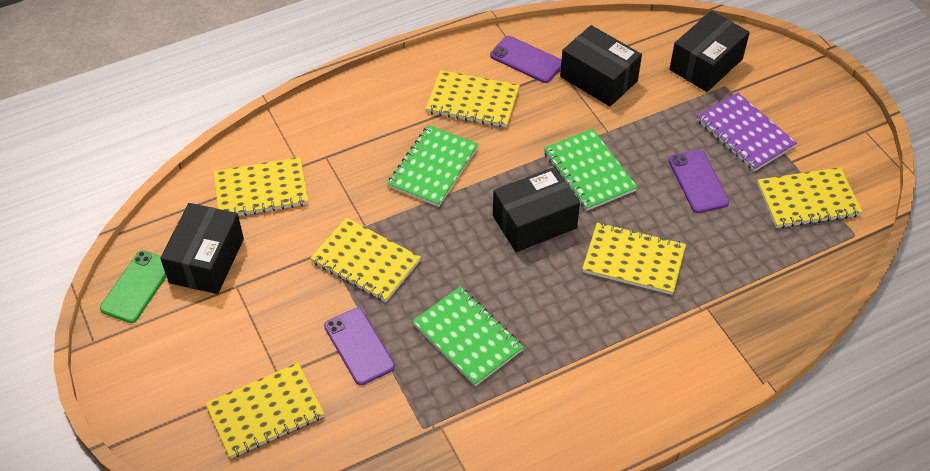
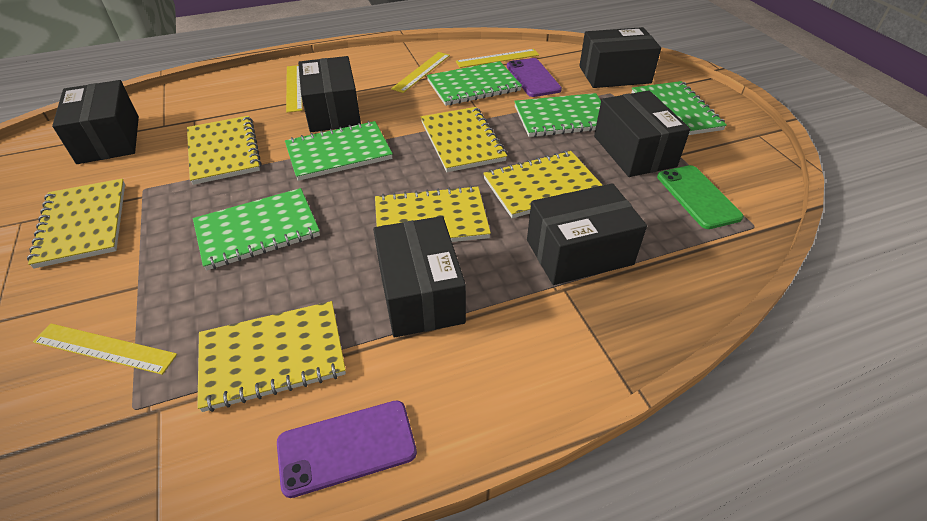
black box: [160,203,244,294] [493,167,580,252] [560,25,642,106] [669,11,750,92] = 4 -> [52,80,139,164] [298,56,361,132] [373,216,466,338] [527,183,647,285] [579,27,661,88] [594,91,690,177] = 6
green notebook: [387,125,479,207] [412,287,524,386] [544,128,638,211] = 3 -> [193,188,320,270] [285,121,393,181] [427,61,522,106] [514,93,601,137] [631,81,727,135] = 5
purple notebook: [697,92,797,171] = 1 -> none = 0
purple phone: [324,308,395,385] [490,36,562,83] [668,149,729,213] = 3 -> [277,401,417,498] [507,58,562,97] = 2
yellow ruler: none = 0 -> [33,323,177,375] [286,65,302,113] [391,52,450,93] [456,49,539,68] = 4

